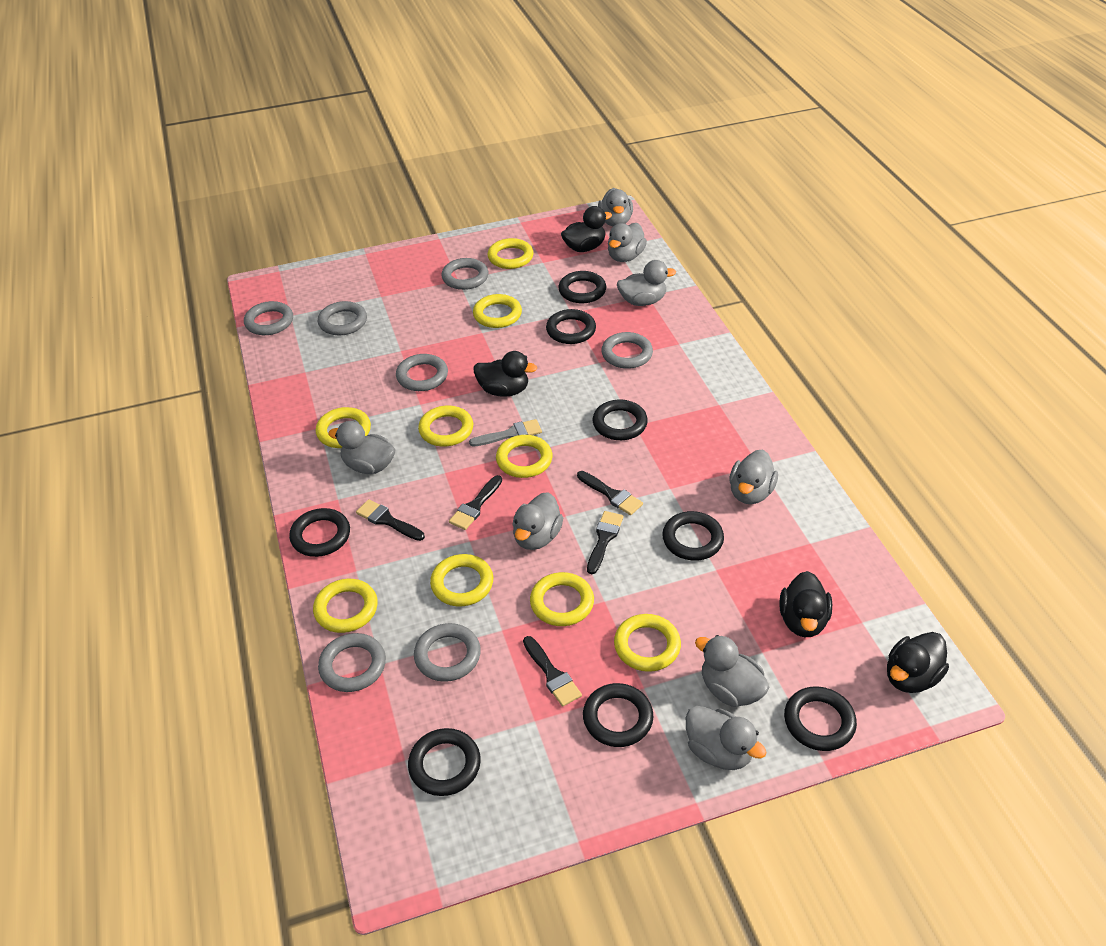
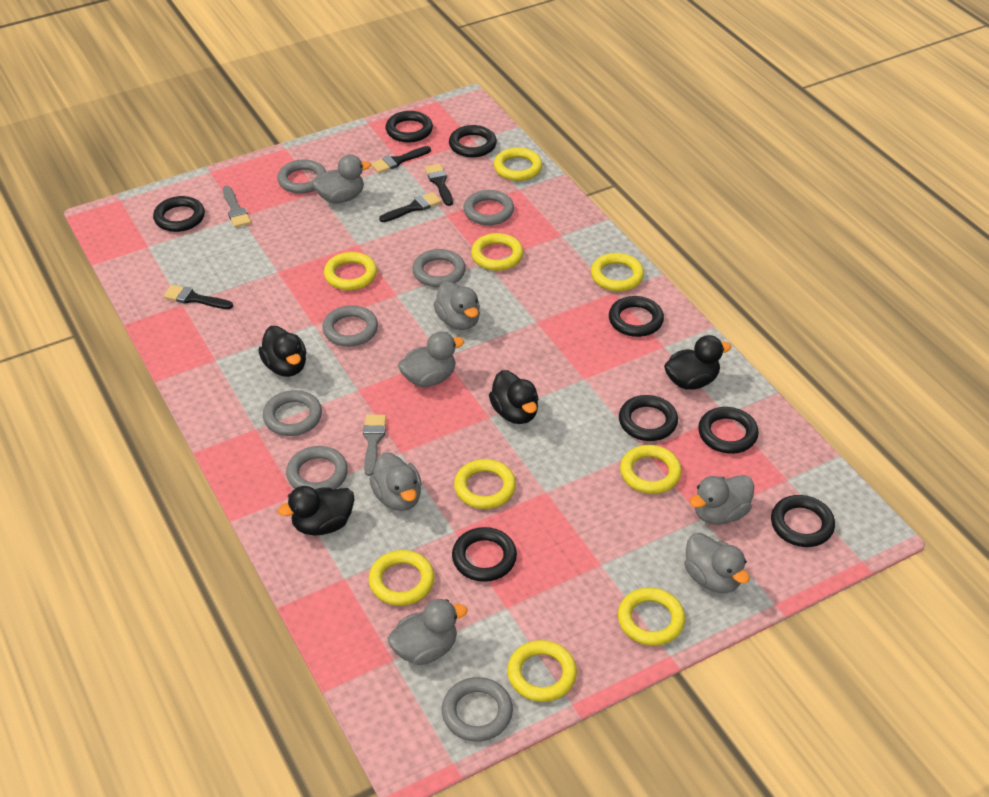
black brush: [356,499,425,541] [449,475,502,530] [523,636,582,707] [577,471,643,515] [587,511,624,574] = 5 -> [163,285,233,309] [371,146,431,173] [379,192,442,222] [425,164,453,206] = 4
grey brush: [469,419,542,447] = 1 -> [223,186,251,227] [363,414,386,476] = 2
grey duck: [328,421,395,474] [512,492,563,550] [598,188,633,226] [608,223,647,262] [617,260,676,306] [686,706,766,770] [695,635,769,707] [729,450,778,504] = 8 -> [312,155,371,203] [369,452,422,511] [388,599,468,665] [398,332,464,387] [433,281,480,330] [684,533,750,593] [690,475,754,525] = 7

